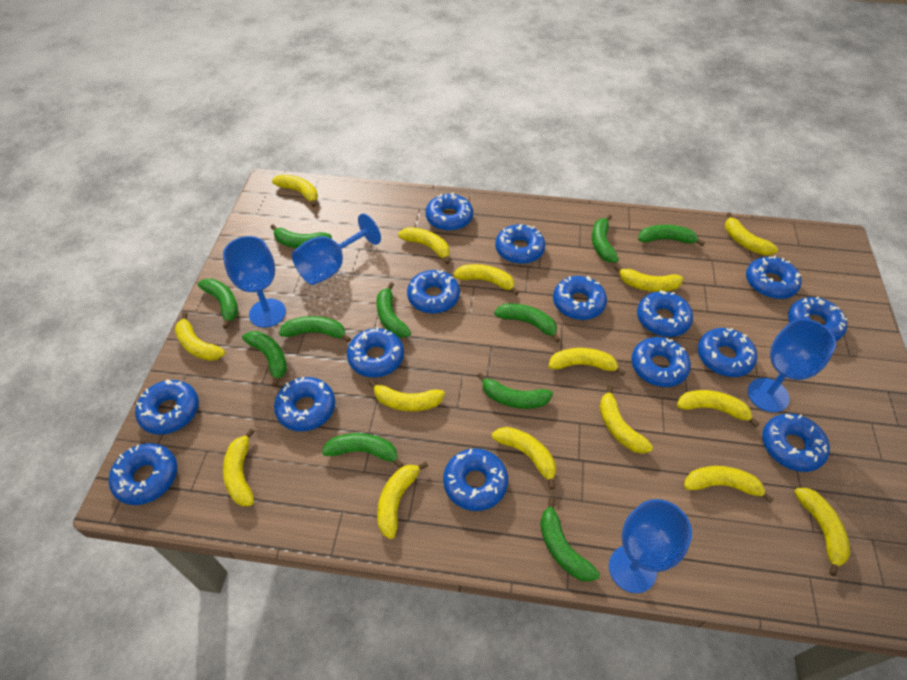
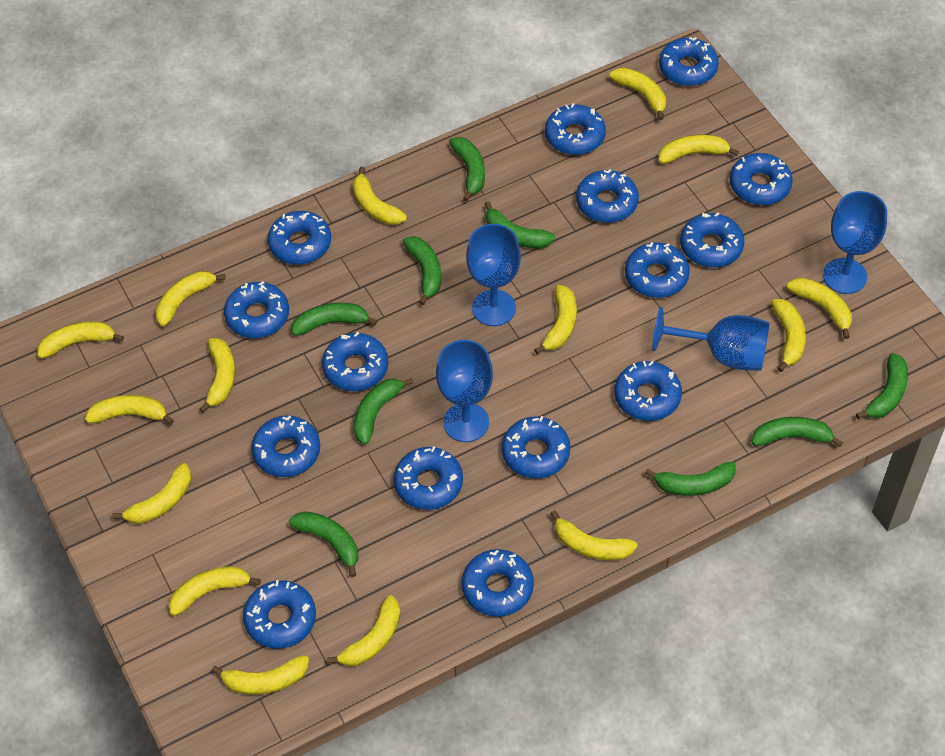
green banana: [198,278,238,329] [242,331,287,387] [271,224,332,248] [278,316,351,342] [322,433,404,468] [376,282,411,338] [477,372,553,409] [494,303,560,342] [540,498,600,582] [592,215,619,263] [638,225,705,246] = 11 -> [289,511,358,577] [291,303,377,336] [354,378,413,445] [402,236,441,305] [449,137,485,201] [485,201,555,248] [645,462,736,496] [752,417,843,447] [856,353,908,419] = 9

